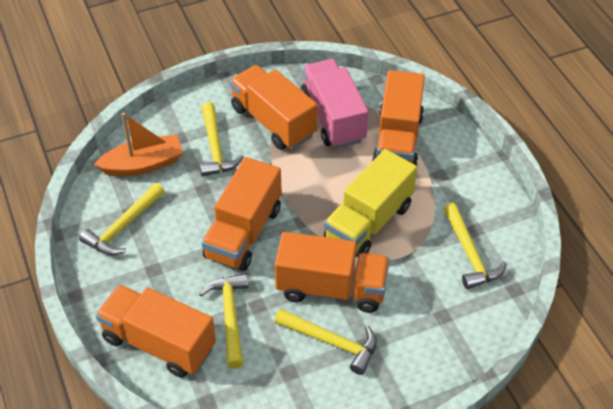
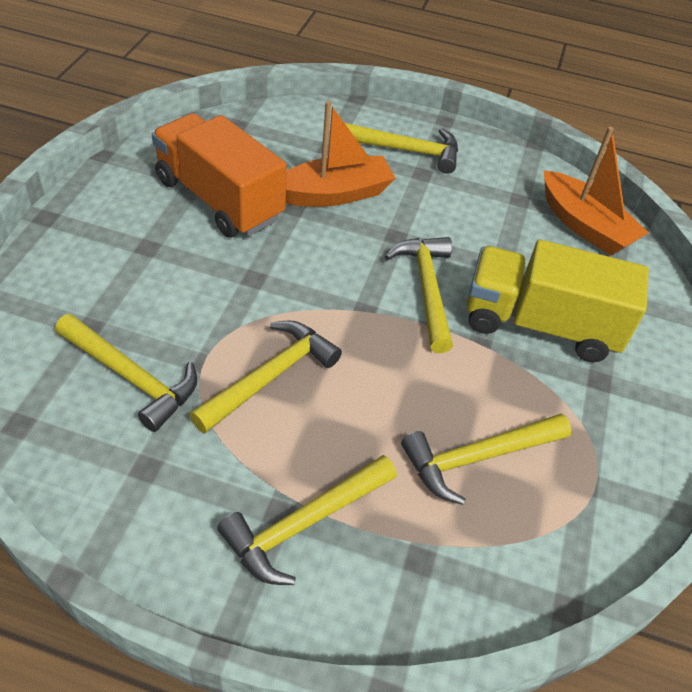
orange boat: [94,113,183,176] = 1 -> [286,101,396,207] [544,127,649,255] = 2
orange truck: [96,285,216,378] [201,157,282,271] [230,65,318,150] [275,232,390,313] [372,70,425,166] = 5 -> [152,113,287,237] = 1
pink truck: [301,59,368,149] = 1 -> none = 0
yellow hammer: [79,183,165,255] [199,102,244,177] [199,274,249,369] [275,309,377,375] [443,203,507,289] = 5 -> [55,314,197,432] [190,321,342,433] [217,455,397,585] [345,123,458,174] [385,237,453,353] [401,414,572,505] = 6

